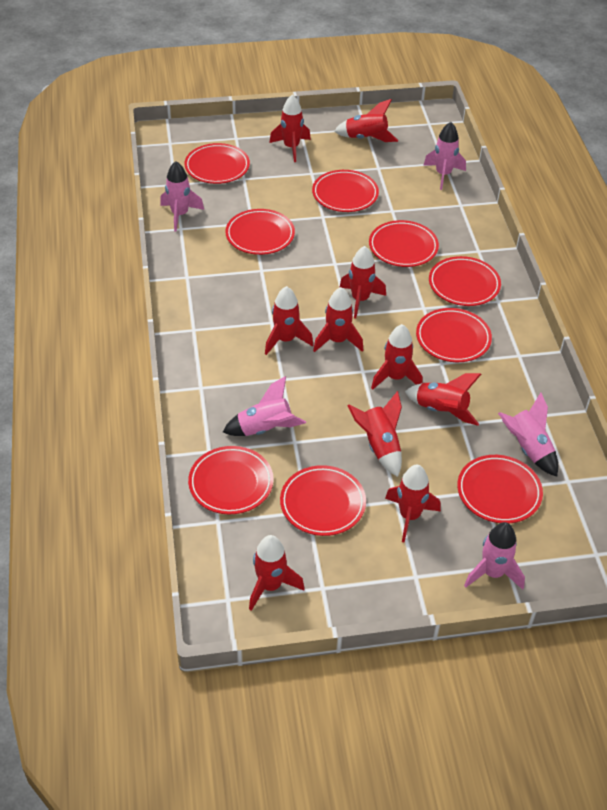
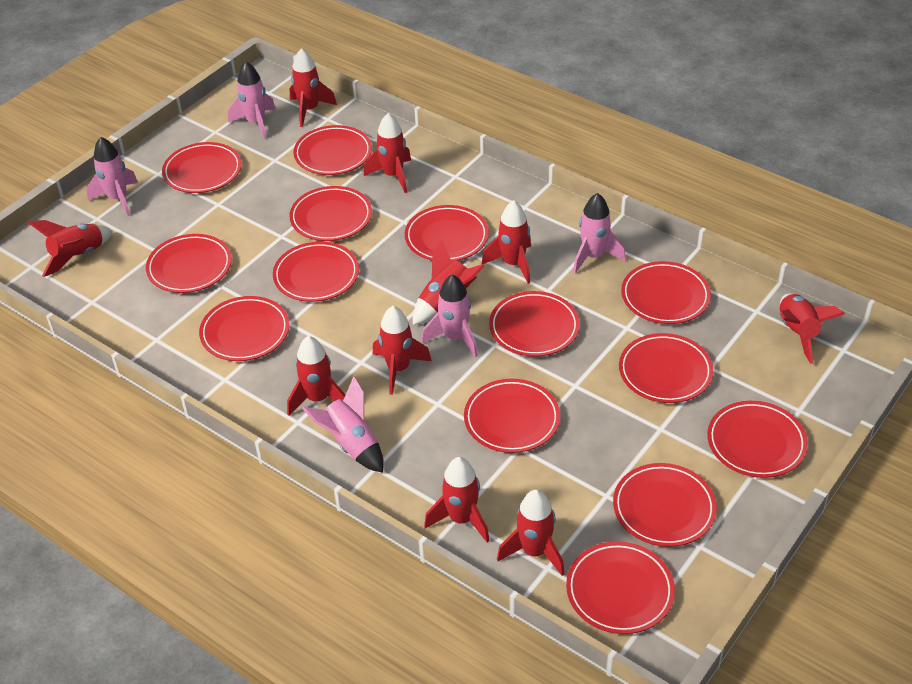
red plate: [184,143,250,184] [188,446,274,514] [225,209,295,255] [280,465,366,536] [312,170,379,212] [369,220,439,267] [416,308,492,362] [429,256,501,306] [457,455,543,523] = 9 -> [146,234,232,293] [162,142,242,193] [199,296,290,361] [273,242,359,302] [289,186,372,241] [293,125,372,175] [405,205,489,261] [464,379,560,453] [489,291,580,357] [566,541,675,634] [613,463,717,547] [619,333,714,403] [621,261,711,324] [707,401,808,478] = 14

